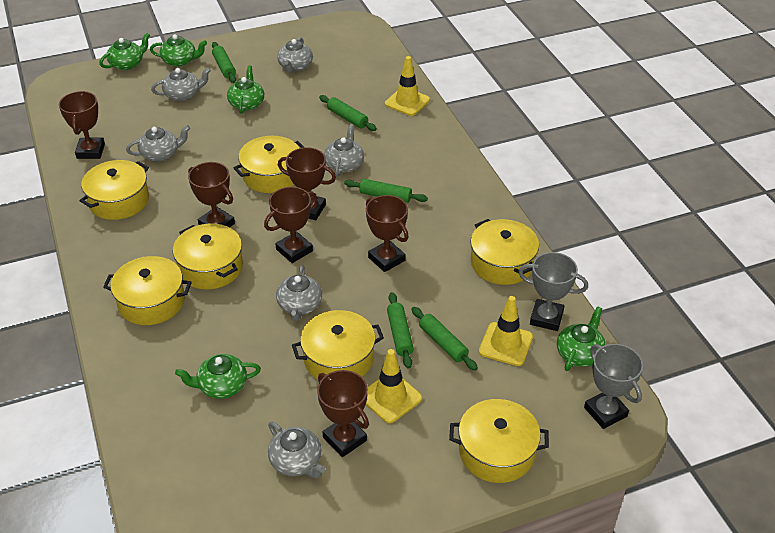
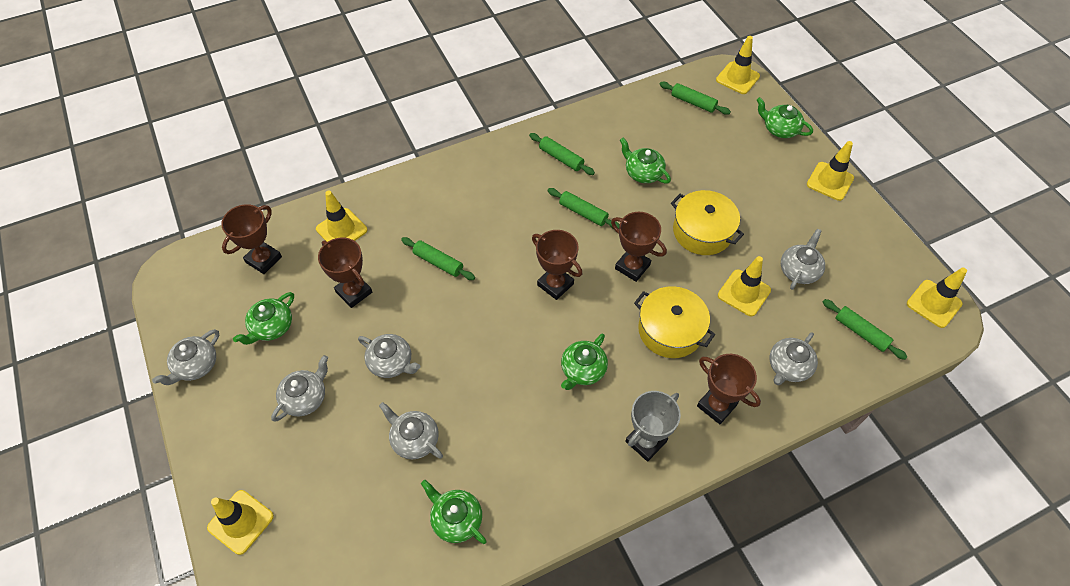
brown trophy: [59,91,105,159] [188,162,235,228] [264,187,317,263] [278,147,336,220] [317,370,369,457] [366,195,409,272] = 6 -> [221,204,282,274] [318,237,372,308] [532,230,582,300] [611,212,667,282] [697,354,761,424] = 5
grey trophy: [519,252,588,331] [584,344,643,429] = 2 -> [625,391,681,462] = 1
yellow pot: [80,160,149,220] [103,256,192,325] [173,224,243,289] [234,136,304,193] [292,310,384,380] [449,399,549,483] [470,219,539,285] = 7 -> [634,286,715,358] [671,190,744,255] = 2
yellow traffic cone: [366,349,422,423] [385,56,430,116] [479,296,533,366] = 3 -> [207,490,274,555] [316,191,368,242] [716,36,760,94] [718,256,771,316] [807,141,854,201] [907,268,967,328] = 6

